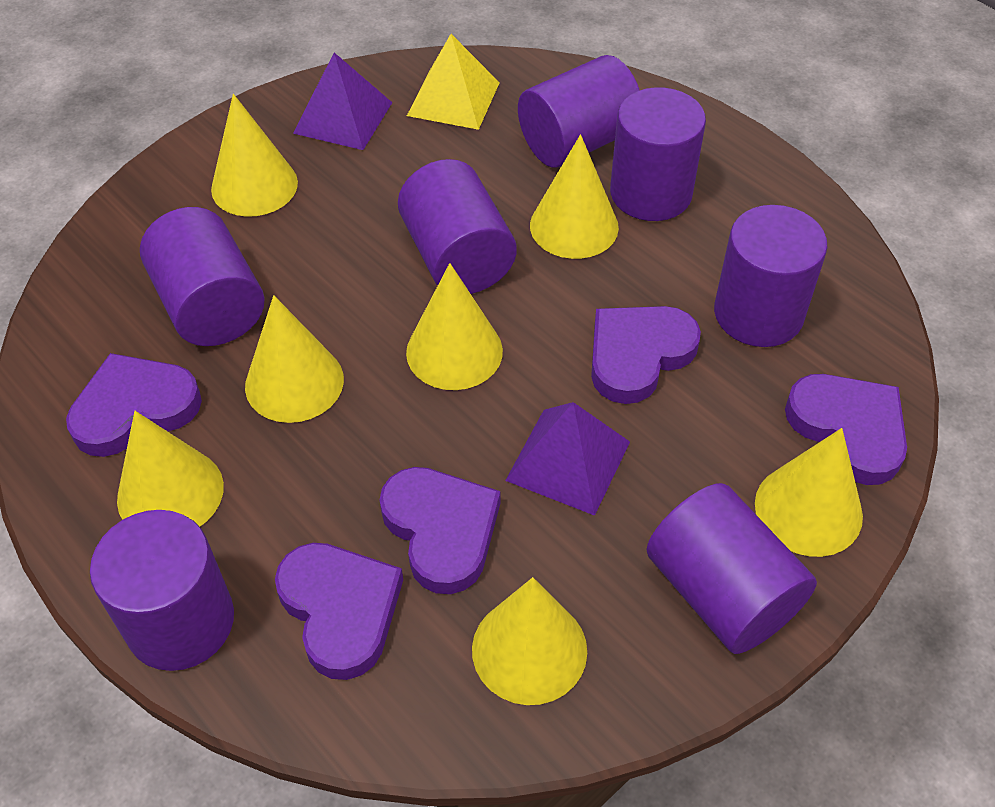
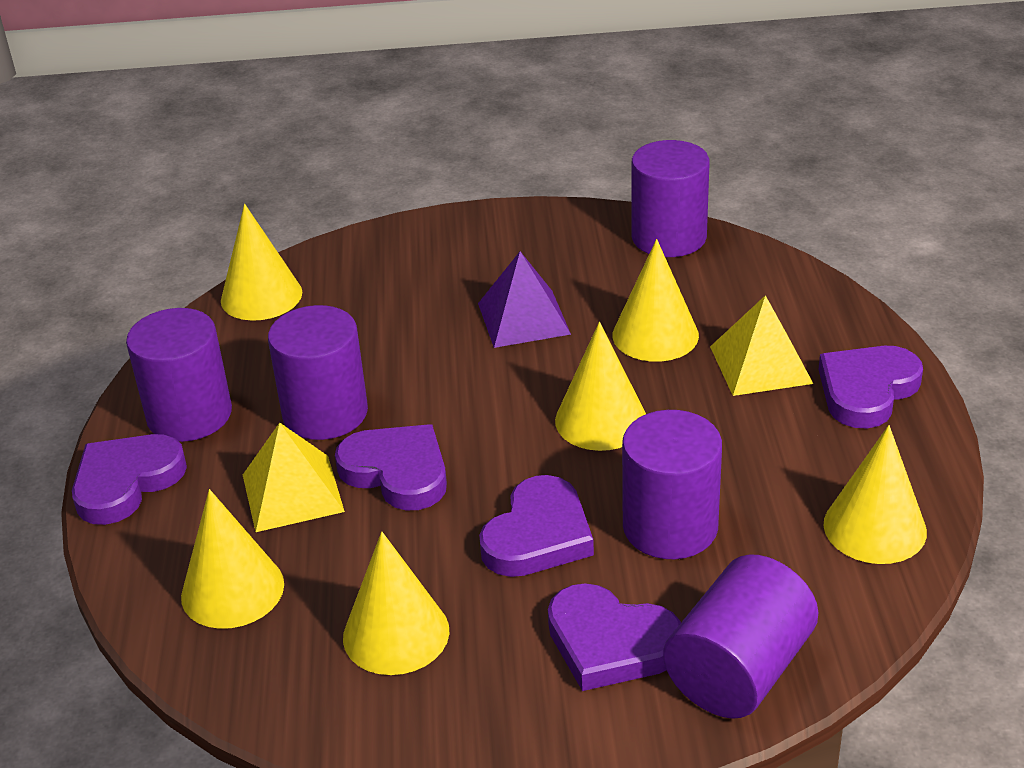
purple cylinder: [90,510,234,671] [140,207,264,346] [398,159,517,294] [518,55,640,168] [610,87,706,221] [646,483,817,654] [714,205,827,347] = 7 -> [126,308,232,442] [268,305,368,440] [622,410,722,559] [632,140,710,257] [663,554,818,719] = 5
purple pyramid: [293,53,392,150] [505,402,630,516] = 2 -> [478,251,571,348] = 1
yellow cone: [117,411,224,527] [211,94,298,217] [245,295,344,423] [406,263,503,390] [472,577,587,705] [530,134,619,259] [755,428,863,557] = 7 -> [181,489,284,629] [221,204,302,321] [343,532,449,675] [555,322,646,451] [613,239,699,362] [823,425,927,564] = 6
yellow pyramid: [407,34,500,130] = 1 -> [243,422,345,532] [710,295,813,396] = 2

